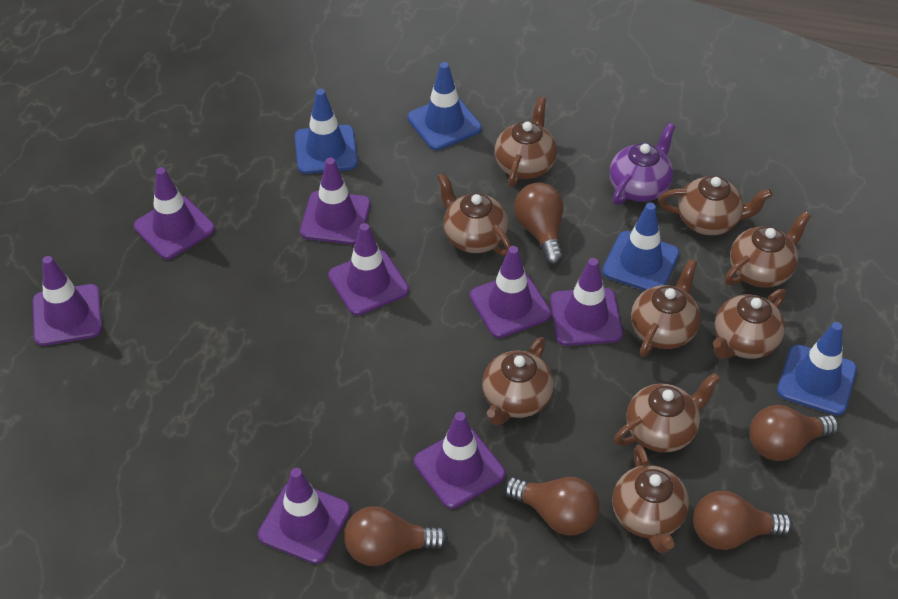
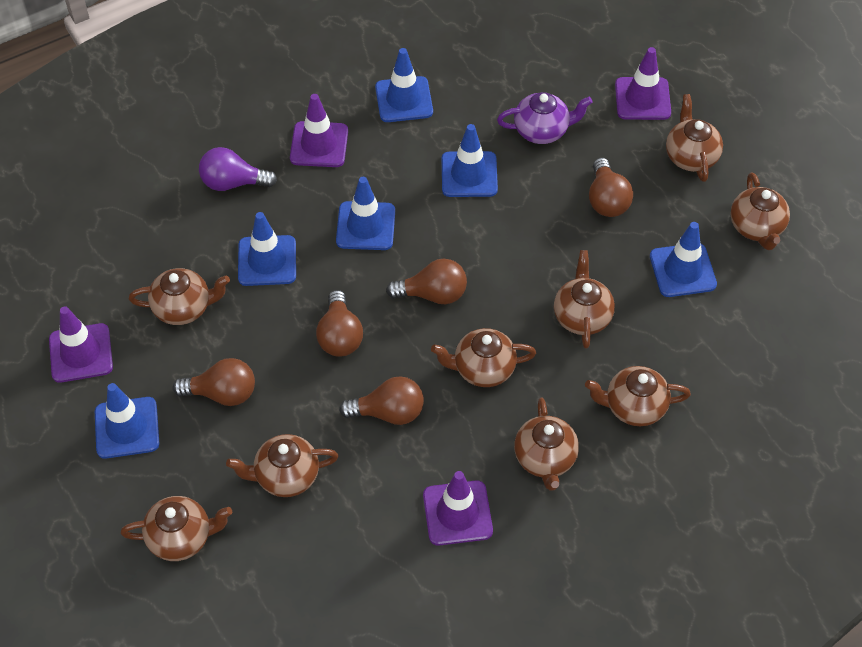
blue traffic cone: [295,89,358,174] [407,62,482,150] [602,203,679,291] [777,322,857,415] = 4 -> [95,383,159,459] [238,212,296,286] [336,177,395,250] [375,48,433,122] [442,124,498,197] [650,222,717,297] = 6
purple light bulb: none = 0 -> [199,147,277,191] = 1
purple traffic cone: [33,256,102,346] [134,167,215,259] [258,468,350,564] [300,158,371,245] [328,223,409,316] [414,412,505,509] [470,246,551,338] [550,258,623,346] = 8 -> [49,306,113,383] [290,94,348,167] [423,471,493,545] [615,47,671,120] = 4

